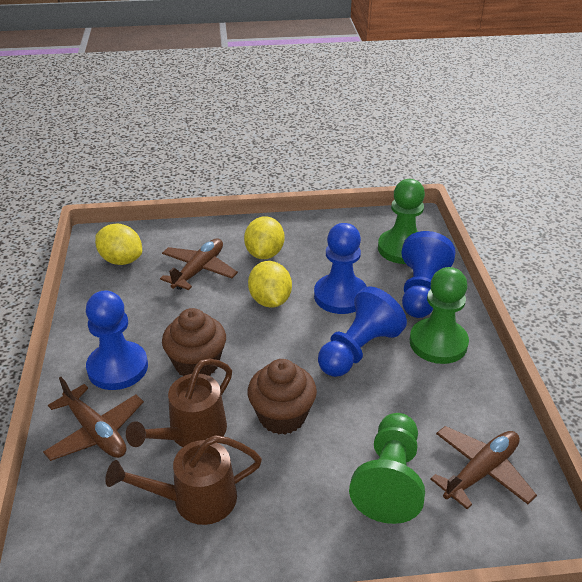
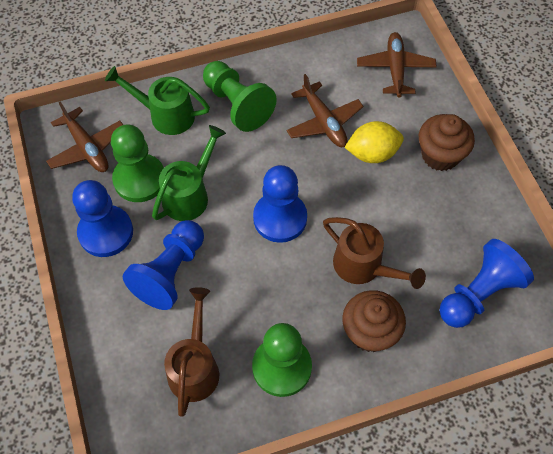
green watering can: none = 0 -> [105,66,210,135] [152,125,226,221] = 2
yellow lemon: [95,224,142,265] [244,216,285,259] [248,261,292,308] = 3 -> [344,121,404,163] = 1

